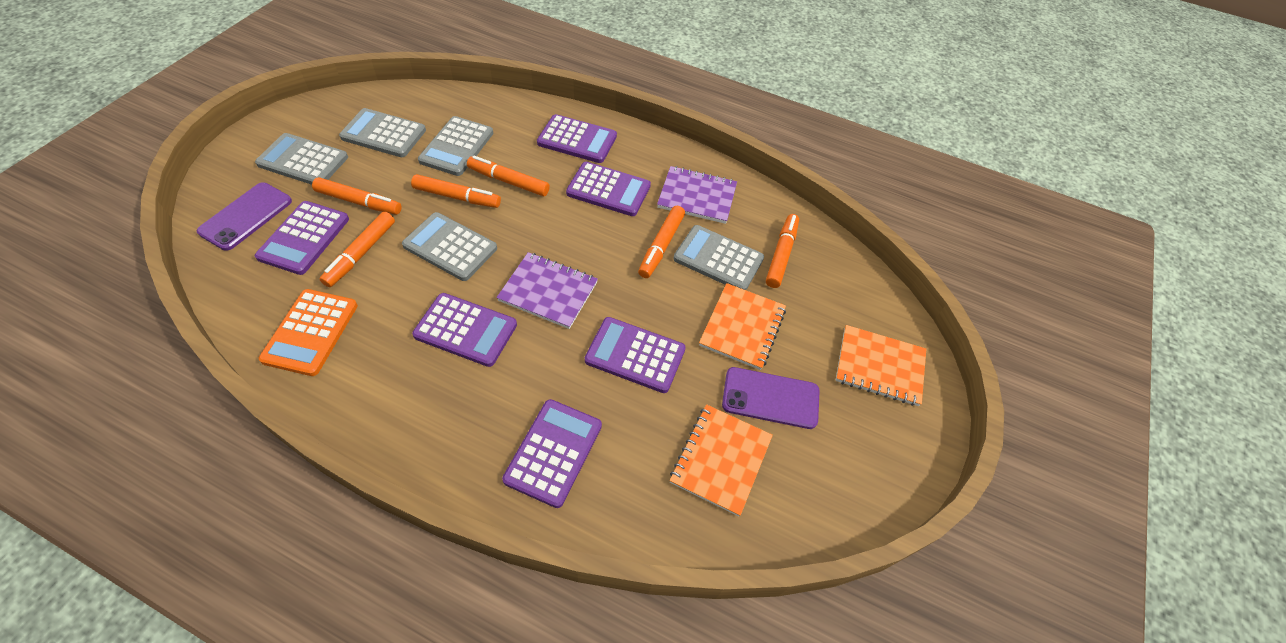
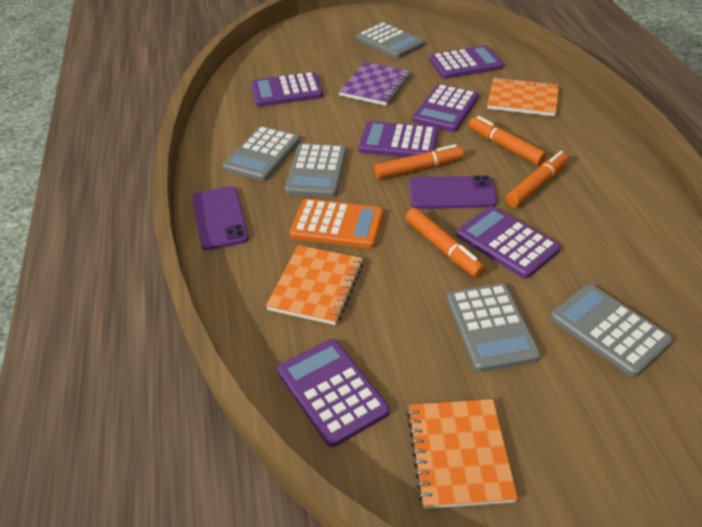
orange marker: [312,177,402,215] [320,212,395,287] [411,174,501,208] [467,156,550,196] [638,206,685,278] [766,214,799,288] = 6 -> [374,144,464,179] [406,208,485,277] [469,116,547,165] [506,151,569,207] = 4
purple notebook: [497,252,598,329] [657,166,737,224] = 2 -> [339,62,410,106] = 1

